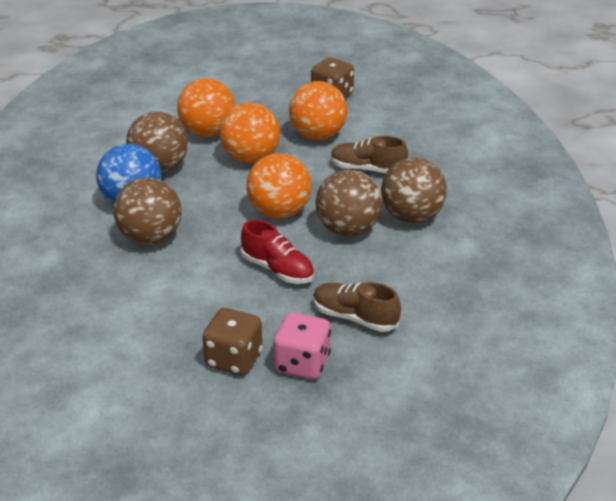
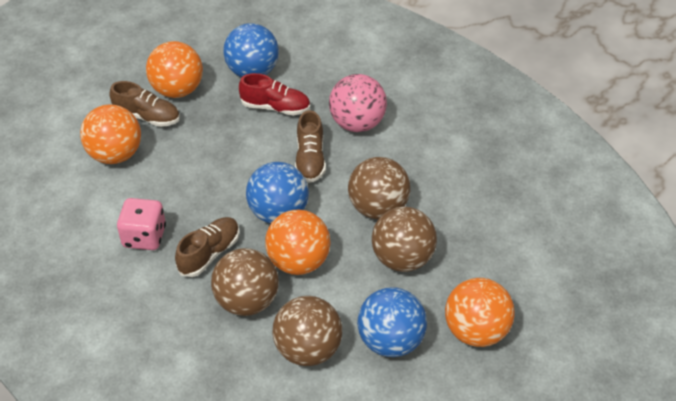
blue ball: [96,144,161,204] = 1 -> [223,23,279,77] [246,162,309,224] [357,287,427,357] = 3
brown dice: [202,308,262,375] [311,57,354,98] = 2 -> none = 0
brown shoe: [313,282,401,332] [331,136,408,173] = 2 -> [109,81,180,127] [175,217,239,277] [295,110,326,183] = 3
pink ball: none = 0 -> [329,74,387,132] = 1

